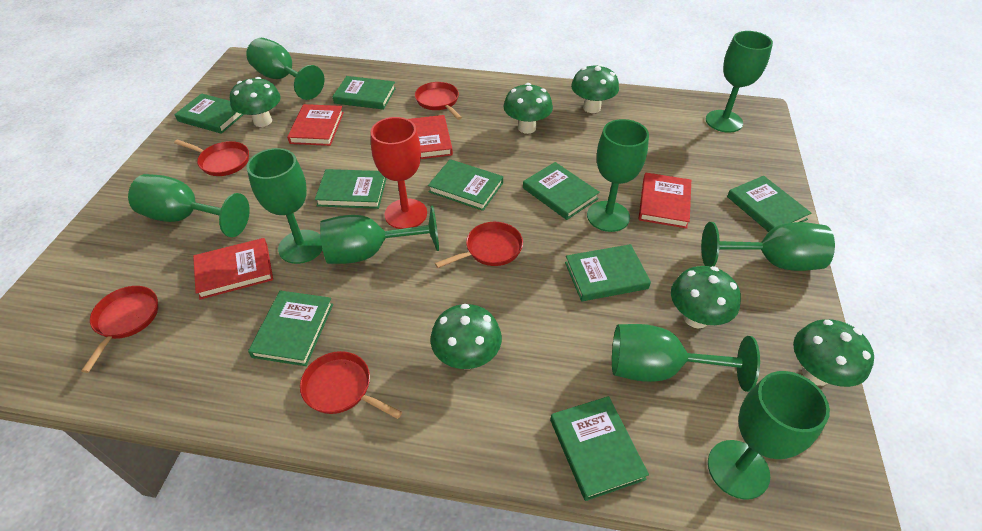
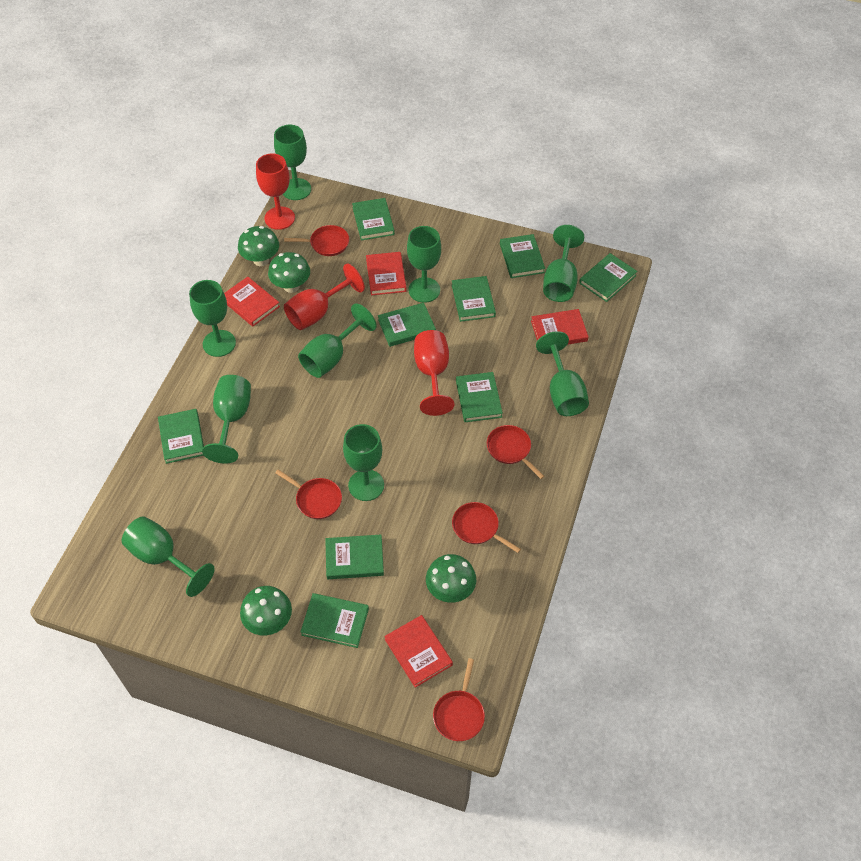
green mushroom: [230,77,281,127] [430,304,502,369] [504,83,553,134] [571,64,619,113] [671,266,741,329] [793,319,874,387] = 6 -> [238,226,279,266] [240,586,292,636] [268,252,310,293] [426,554,476,603] = 4
red goblet: [371,117,427,229] = 1 -> [256,153,295,230] [284,264,365,330] [414,330,454,416] = 3

